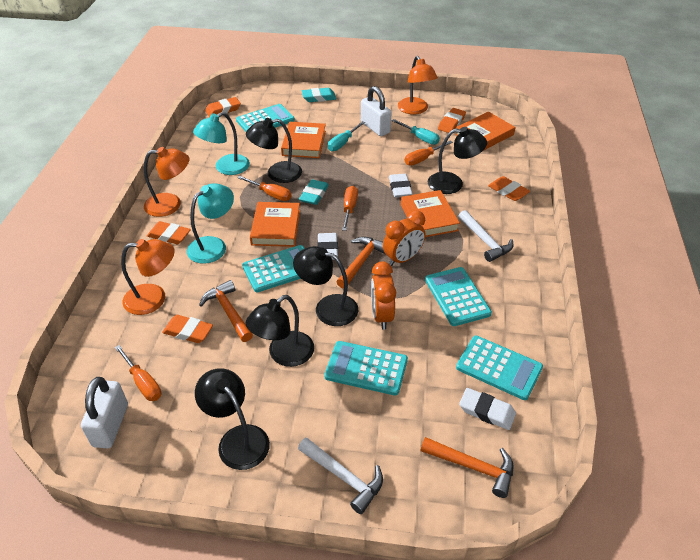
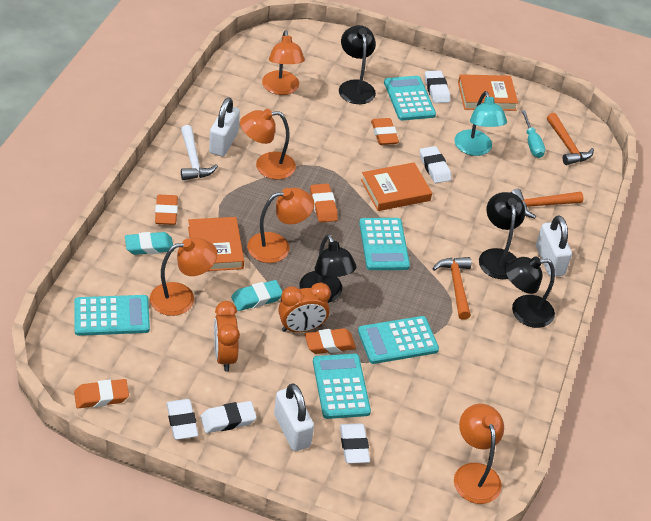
black lamp: [195,368,270,470] [246,118,302,183] [246,295,314,367] [293,246,358,326] [428,127,487,194] = 5 -> [299,234,357,303] [339,25,376,104] [479,192,526,279] [505,256,555,328] = 4
orange book: [250,202,300,247] [281,122,326,158] [401,190,460,237] [455,112,515,151] = 4 -> [188,217,244,271] [361,162,432,211] [458,74,518,111] = 3
orange lamp: [121,239,175,315] [144,147,189,217] [398,56,438,114] = 3 -> [150,238,217,316] [240,109,296,180] [247,188,314,263] [262,30,305,95] [454,404,504,504] = 5
orange screwdriver: [115,345,161,401] [237,176,291,201] [342,186,358,231] [405,140,453,166] = 4 -> none = 0
turquoise lamp: [187,183,234,264] [193,112,250,175] = 2 -> [454,91,507,156] = 1
turquoise screwdriver: [328,121,365,151] [392,119,440,145] = 2 -> [521,110,545,158] = 1
white eraser: [317,233,338,260] [389,174,413,198] [459,388,516,430] = 3 -> [166,399,198,440] [200,401,257,433] [340,423,370,464] [420,146,451,183] [425,71,450,103] = 5
white hammer: [298,437,383,514] [458,210,513,262] = 2 -> [181,125,218,180] = 1
white padlock: [81,377,128,448] [361,86,392,136] = 2 -> [209,98,240,157] [274,383,314,451] [536,216,572,277] = 3

